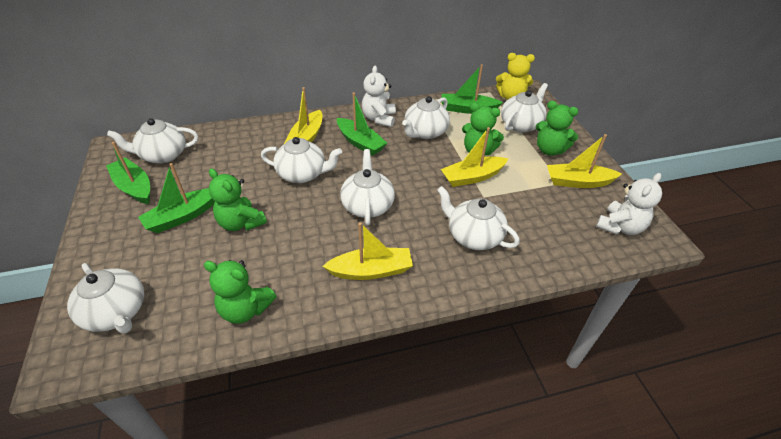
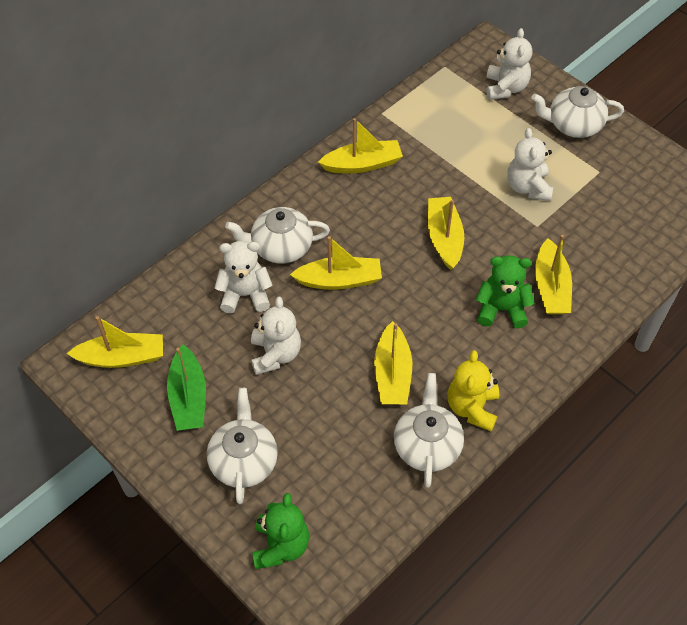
green boat: [106,142,150,204] [138,163,215,233] [337,92,387,156] [441,64,503,114] = 4 -> [167,344,206,431] = 1
green teddy bear: [204,260,277,324] [209,168,267,231] [462,103,504,155] [536,101,578,156] = 4 -> [252,493,309,569] [476,255,535,328] = 2
white teapot: [67,263,144,333] [107,118,198,164] [261,137,342,183] [340,149,395,225] [402,96,450,139] [437,186,520,250] [501,83,548,133] = 7 -> [207,388,278,504] [225,207,330,264] [394,373,464,488] [531,86,624,138] = 4
white teddy bear: [362,66,396,127] [596,173,662,235] = 2 -> [214,241,273,313] [251,297,301,375] [486,28,532,100] [507,128,553,201] = 4
yellow boat: [284,87,323,144] [323,222,413,280] [441,127,508,187] [547,134,622,188] = 4 -> [66,316,163,368] [290,236,382,290] [318,118,403,174] [374,321,412,404] [428,197,464,270] [535,235,572,314] = 6

